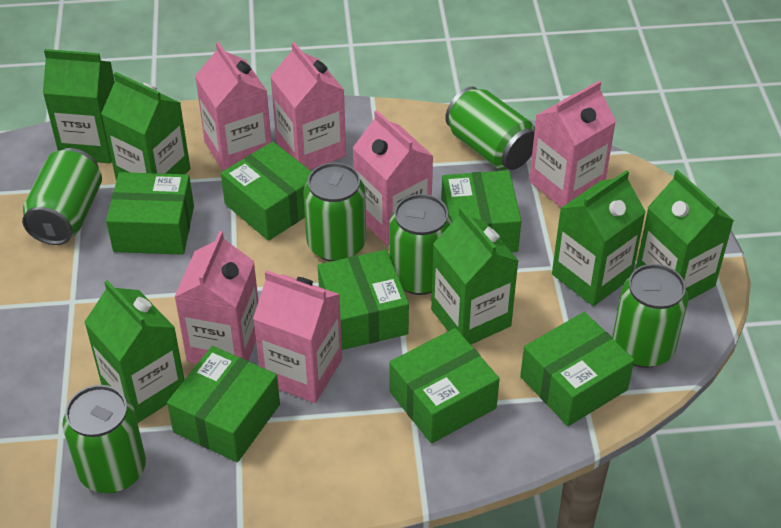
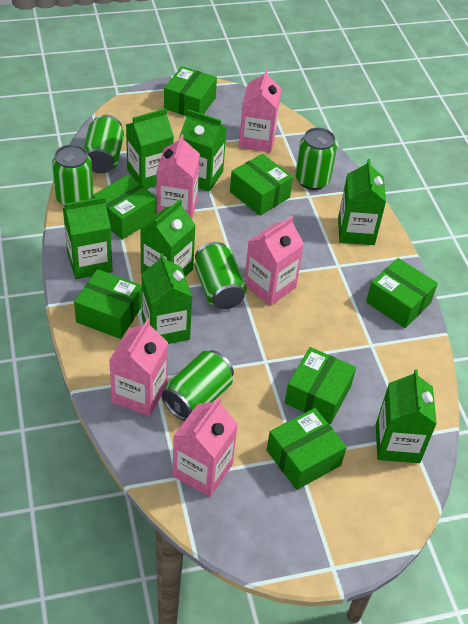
green can: [22,148,102,245] [62,385,146,493] [303,163,366,262] [389,194,452,295] [445,87,535,170] [612,264,688,368] = 6 -> [52,144,93,207] [83,115,124,173] [162,350,234,421] [195,242,247,309] [295,128,337,190] = 5
green carton: [43,49,115,163] [84,280,185,423] [101,72,190,180] [431,207,518,345] [552,170,646,306] [636,170,734,301] = 6 -> [63,197,113,279] [126,108,174,189] [140,199,196,277] [141,253,193,344] [179,109,227,192] [338,159,386,245] [376,369,437,463] = 7
pink carton: [175,231,259,364] [195,42,271,171] [253,270,342,403] [270,42,346,170] [353,110,433,246] [529,81,616,207] = 6 -> [110,319,168,416] [156,134,200,219] [172,397,238,497] [239,69,282,153] [244,216,304,306] = 5

